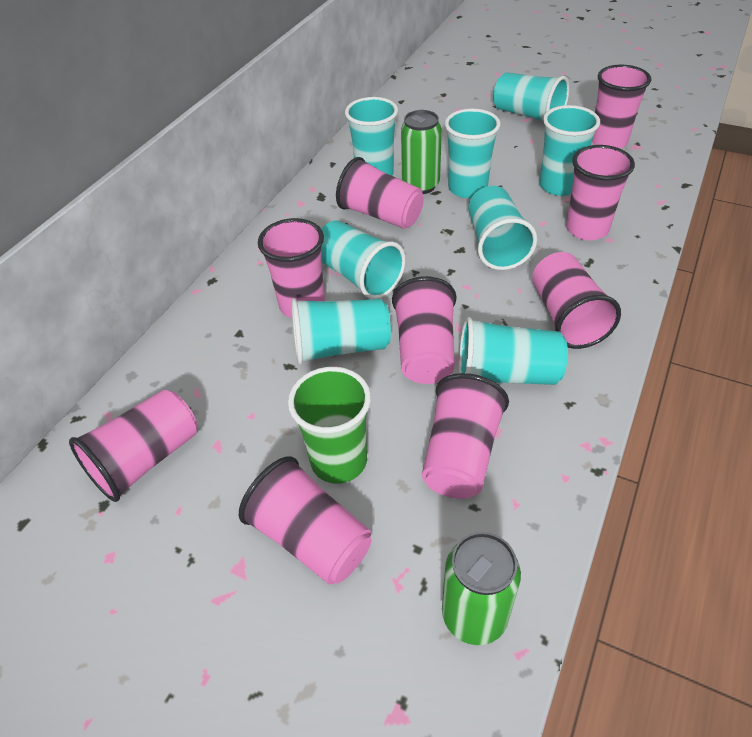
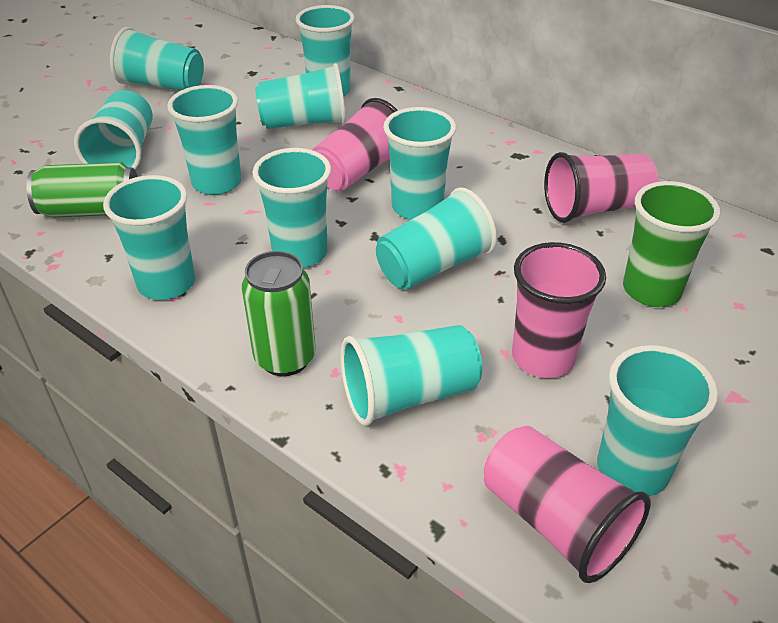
pink cup: [69,390,197,502] [239,456,372,585] [258,218,325,318] [336,157,424,229] [392,276,457,384] [422,373,509,499] [532,252,621,349] [566,145,635,240] [592,64,651,149] = 9 -> [312,98,398,191] [484,426,651,583] [512,242,606,378] [544,152,658,223] = 4
turquoise cup: [291,298,391,365] [321,221,406,299] [345,97,398,176] [445,108,501,198] [459,317,568,385] [468,186,537,270] [493,72,569,121] [539,105,600,196] = 8 -> [74,90,153,170] [103,175,195,300] [110,27,204,91] [167,85,241,195] [253,148,331,268] [255,63,347,129] [296,5,355,96] [341,325,482,426] [376,187,497,290] [383,107,456,220] [597,345,718,496] = 11

